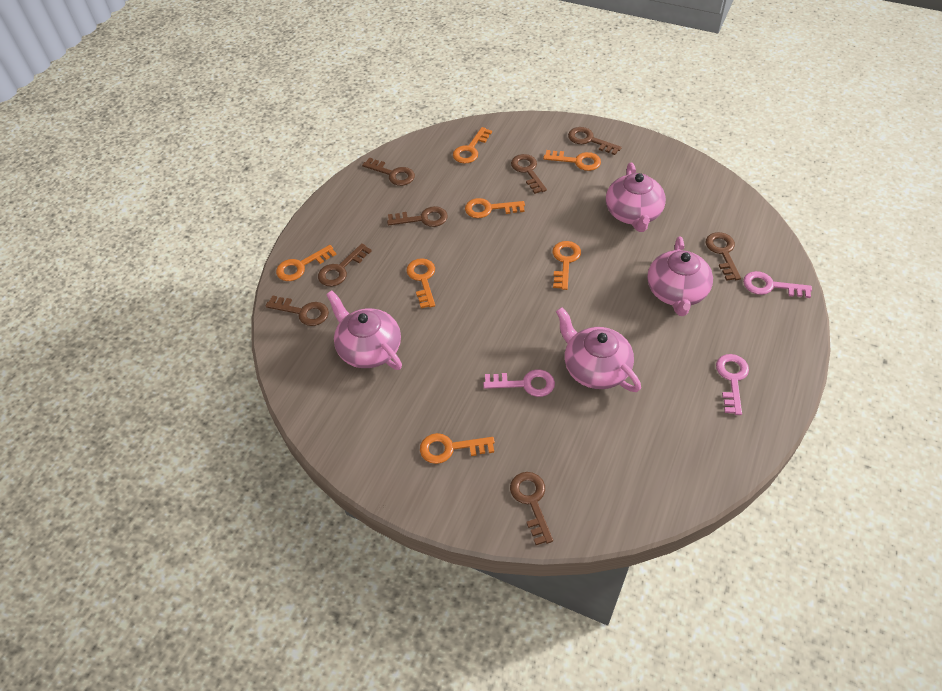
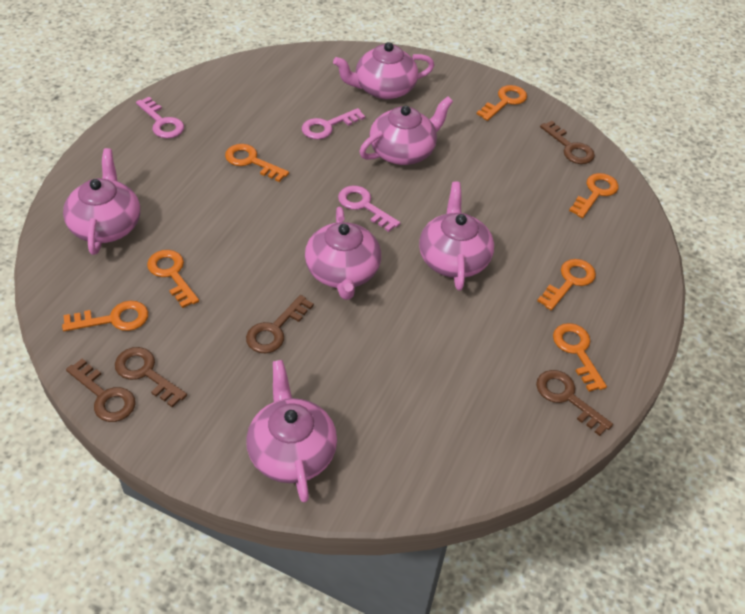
brown key: [265,295,329,326] [318,243,371,286] [362,157,415,186] [387,206,448,227] [510,472,553,545] [511,154,547,194] [568,127,622,155] [706,232,741,281] = 8 -> [66,358,136,422] [115,347,187,407] [246,295,314,353] [536,370,613,436] [540,121,595,164] = 5
pink teapot: [326,290,402,370] [556,307,641,392] [606,163,666,232] [647,236,713,316] = 4 -> [63,148,140,255] [246,360,337,503] [305,207,381,300] [333,42,435,99] [359,97,453,165] [419,182,494,291] = 6

